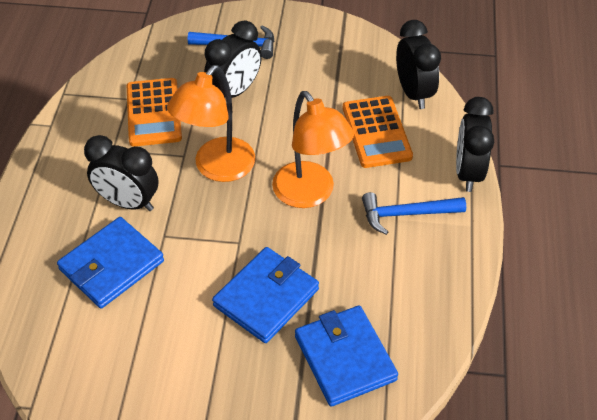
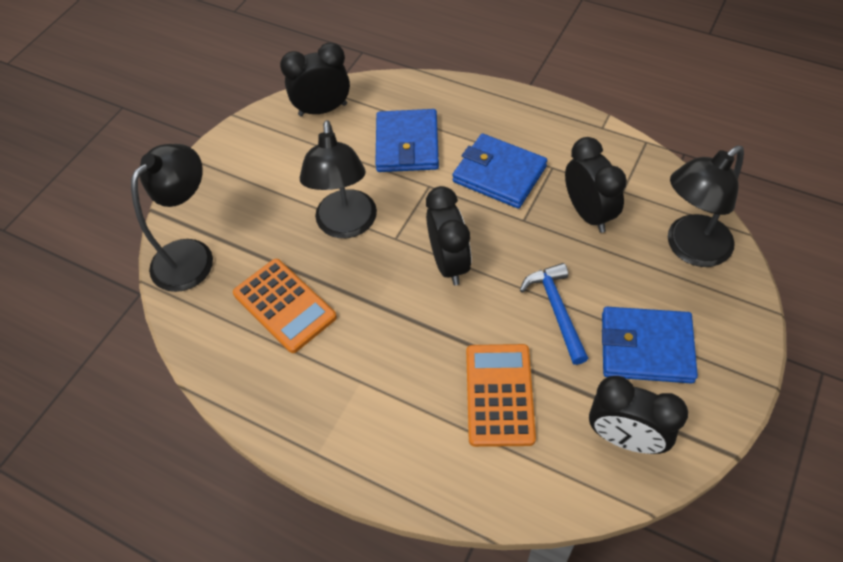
black lamp: none = 0 -> [131,144,213,292] [300,120,377,238] [668,145,744,267] = 3
blue hammer: [188,25,274,59] [362,192,466,235] = 2 -> [520,263,589,365] = 1
orange lamp: [167,65,255,182] [272,91,354,208] = 2 -> none = 0

